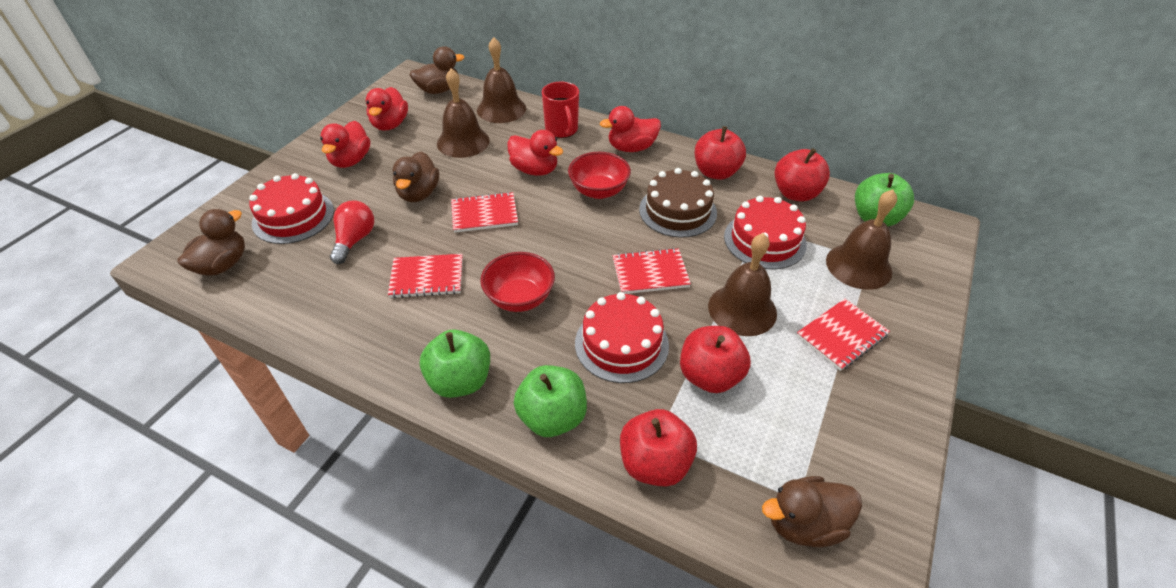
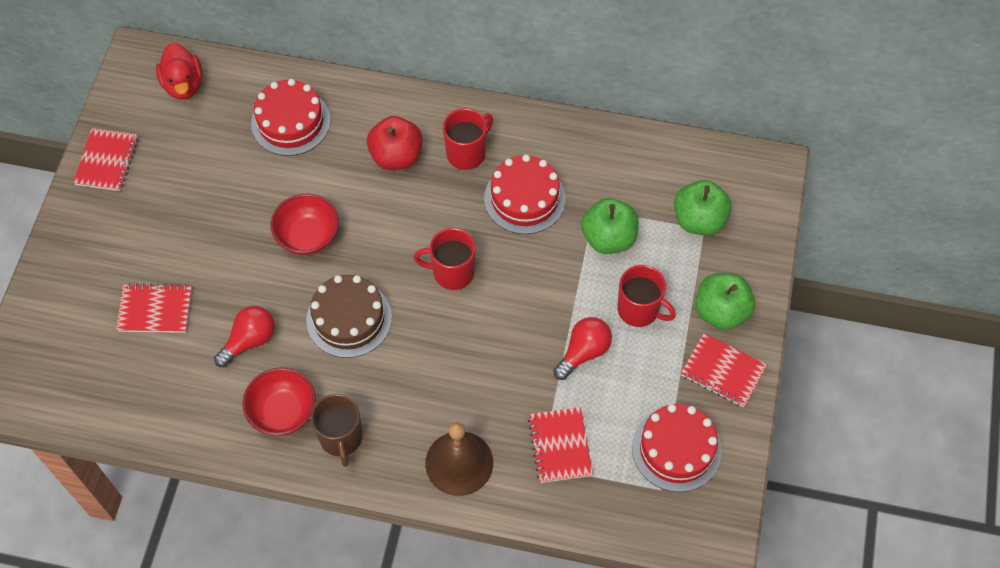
brown bell: [437,68,490,158] [477,37,526,123] [708,233,777,336] [826,189,897,290] = 4 -> [425,422,493,496] = 1
brown duck: [177,209,245,276] [393,152,439,202] [410,46,464,94] [762,476,862,547] = 4 -> none = 0
brown mug: none = 0 -> [311,394,362,467] = 1
red apple: [620,409,697,487] [680,326,751,393] [695,126,746,180] [775,148,830,201] = 4 -> [367,116,423,170] = 1
red duck: [320,121,370,168] [366,87,408,131] [507,130,564,176] [600,106,661,152] = 4 -> [156,43,203,100] = 1
red light bulb: [330,200,374,264] = 1 -> [214,306,275,367] [553,317,612,380] = 2
red mug: [542,82,579,138] = 1 -> [414,228,475,290] [443,108,493,170] [617,265,676,327] = 3

